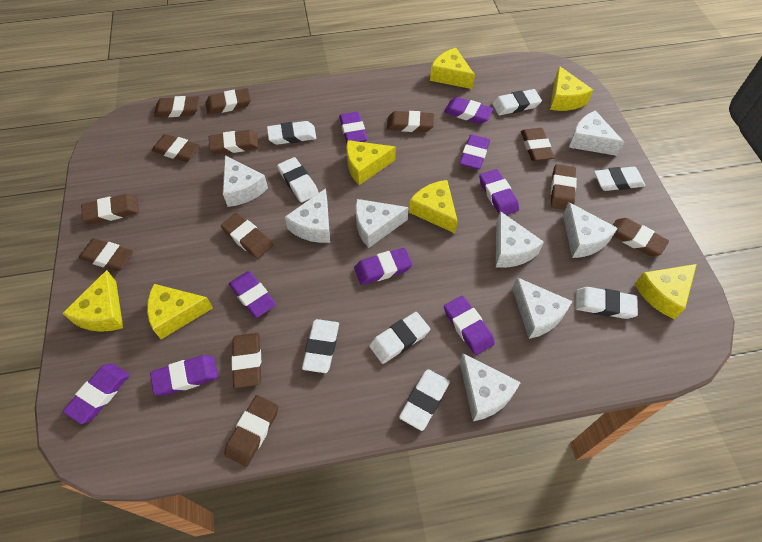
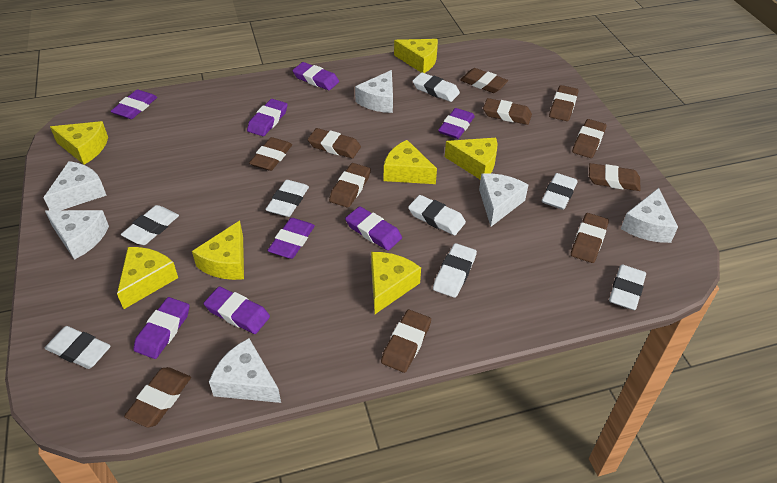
brown eraser: [79,238,133,271] [81,194,139,224] [152,134,200,162] [154,96,200,117] [205,88,251,115] [209,130,259,154] [221,213,273,259] [224,395,278,467] [232,333,261,388] [387,111,434,132] [521,128,555,161] [551,164,577,210] [613,218,669,256] = 13 -> [124,367,191,428] [249,137,292,171] [308,128,361,158] [329,163,371,208] [381,310,431,373] [460,68,508,93] [483,98,532,125] [549,85,578,121] [571,213,609,263] [572,119,607,158] [589,163,641,191] = 11
purple eraser: [63,363,130,424] [150,355,218,396] [229,271,276,318] [339,112,367,143] [354,248,413,285] [444,97,493,124] [444,296,495,355] [459,134,490,170] [479,169,519,215] = 9 -> [110,90,157,119] [133,297,190,359] [204,286,270,334] [247,99,288,136] [267,218,315,259] [292,62,339,90] [345,206,402,251] [438,108,475,139] = 8
white cheese: [223,155,268,207] [285,188,330,243] [355,199,409,248] [460,353,521,421] [496,211,544,268] [512,277,572,339] [563,202,618,258] [569,110,624,156] = 8 -> [43,161,107,210] [45,210,109,260] [209,338,281,403] [355,70,393,113] [479,173,528,227] [621,188,678,243] = 6

